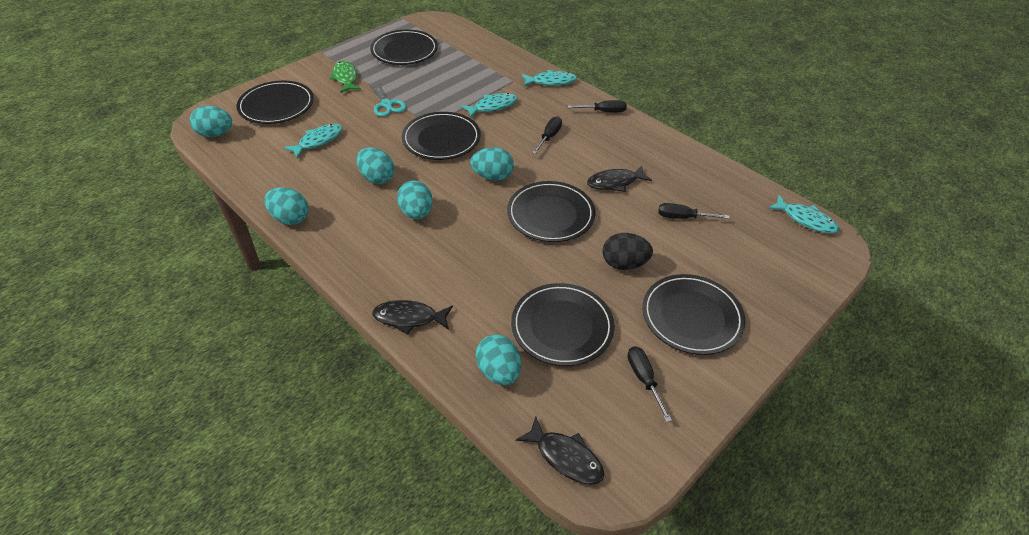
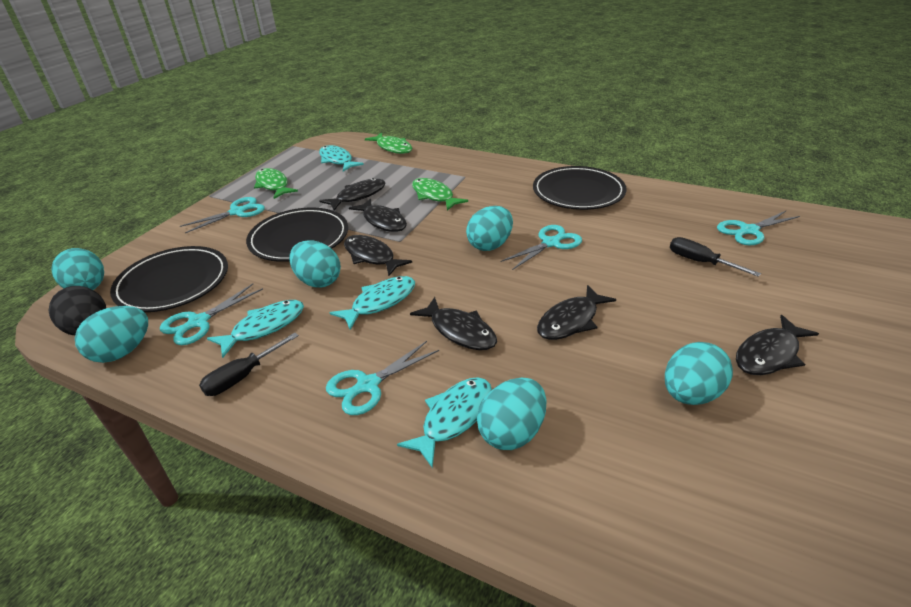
black fish: [372,300,453,334] [516,416,604,485] [587,166,652,192] = 3 -> [319,178,386,210] [344,235,412,276] [349,198,407,232] [410,297,497,350] [537,285,616,340] [736,315,819,375] = 6
black plate: [237,81,314,124] [370,30,438,65] [402,112,481,160] [507,181,595,242] [511,283,614,366] [642,274,745,355] = 6 -> [110,246,228,312] [246,208,348,262] [533,166,626,210] = 3
black screwdriver: [532,116,562,154] [568,100,627,112] [627,346,672,422] [658,203,729,219] = 4 -> [199,333,299,396] [670,237,761,277] = 2
green fish: [329,61,361,93] = 1 -> [254,168,298,199] [365,133,412,154] [412,178,468,210] = 3
turquoise scissors: [369,80,406,117] = 1 -> [160,284,263,345] [180,197,265,233] [326,341,439,415] [501,225,582,270] [717,211,800,246] = 5

